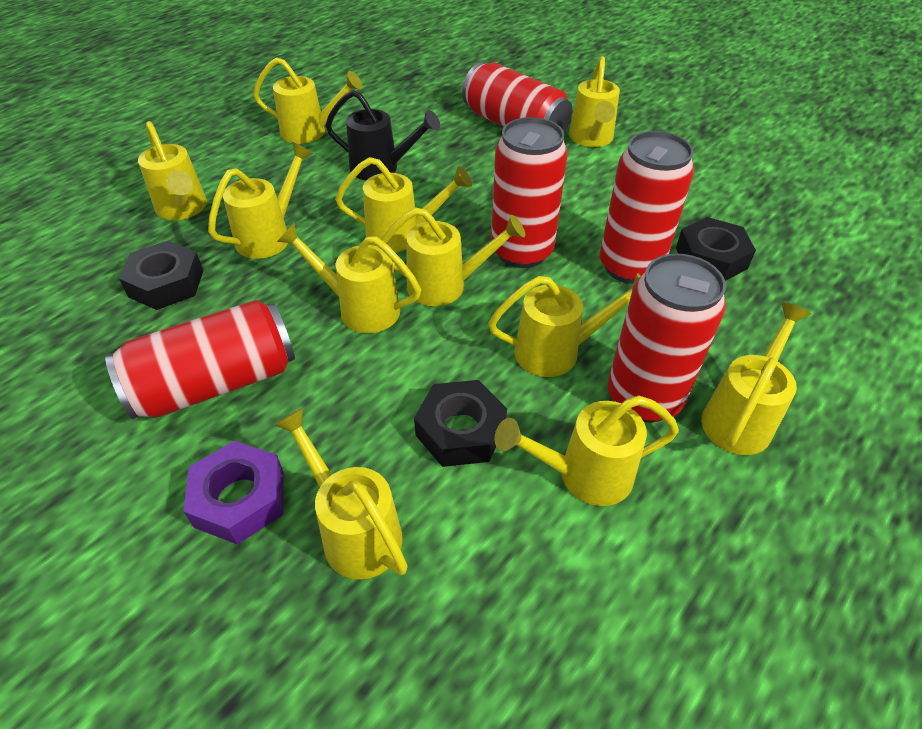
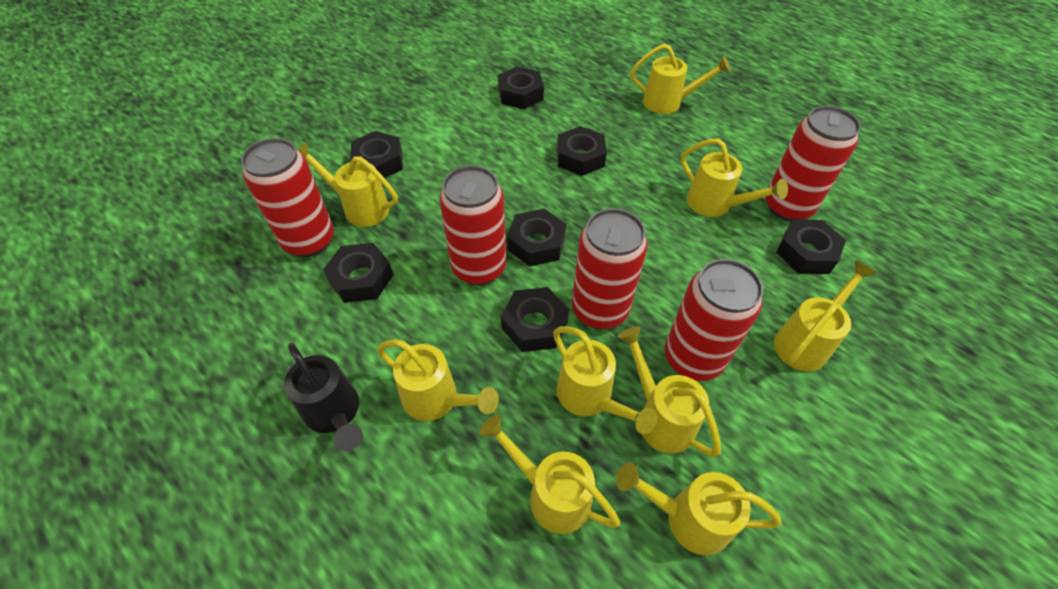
black nut: [119,241,203,310] [414,380,507,467] [676,217,756,281] = 3 -> [323,243,393,303] [350,131,403,178] [498,66,544,109] [501,287,569,352] [507,209,567,267] [557,126,607,176] [776,220,846,274] = 7
purple nut: [183,441,284,544] = 1 -> none = 0
yellow watering can: [138,121,207,220] [208,142,313,259] [253,57,362,144] [274,408,407,580] [277,223,421,333] [335,157,472,252] [381,208,525,306] [488,273,640,377] [494,395,679,506] [569,56,620,147] [701,302,811,455] = 11 -> [298,143,398,227] [377,339,499,421] [479,414,620,534] [553,326,657,434] [616,463,782,555] [617,326,721,457] [630,44,730,114] [681,138,788,217] [774,261,876,371] = 9

